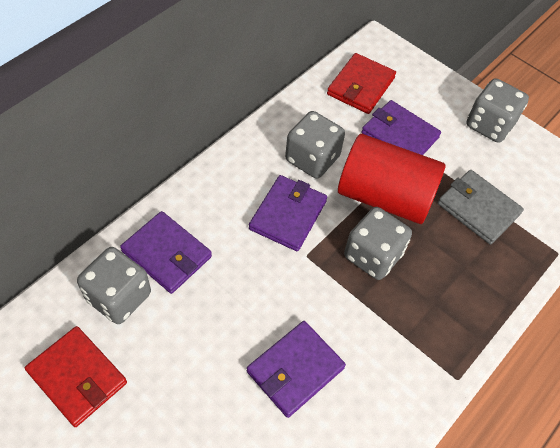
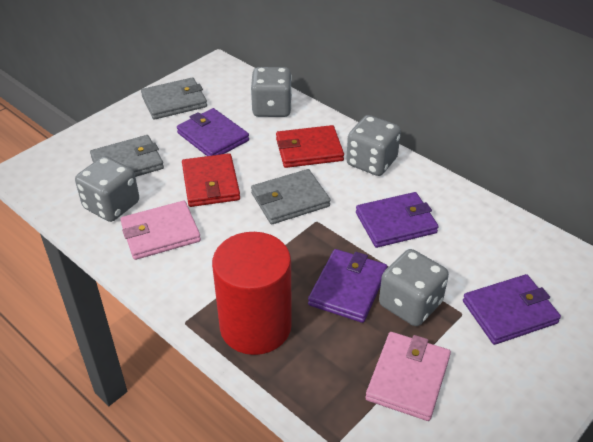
grey wallet: [438,170,524,245] = 1 -> [90,135,164,177] [141,77,207,120] [251,169,331,224] = 3
pink wallet: none = 0 -> [120,201,201,260] [366,332,451,421] = 2

